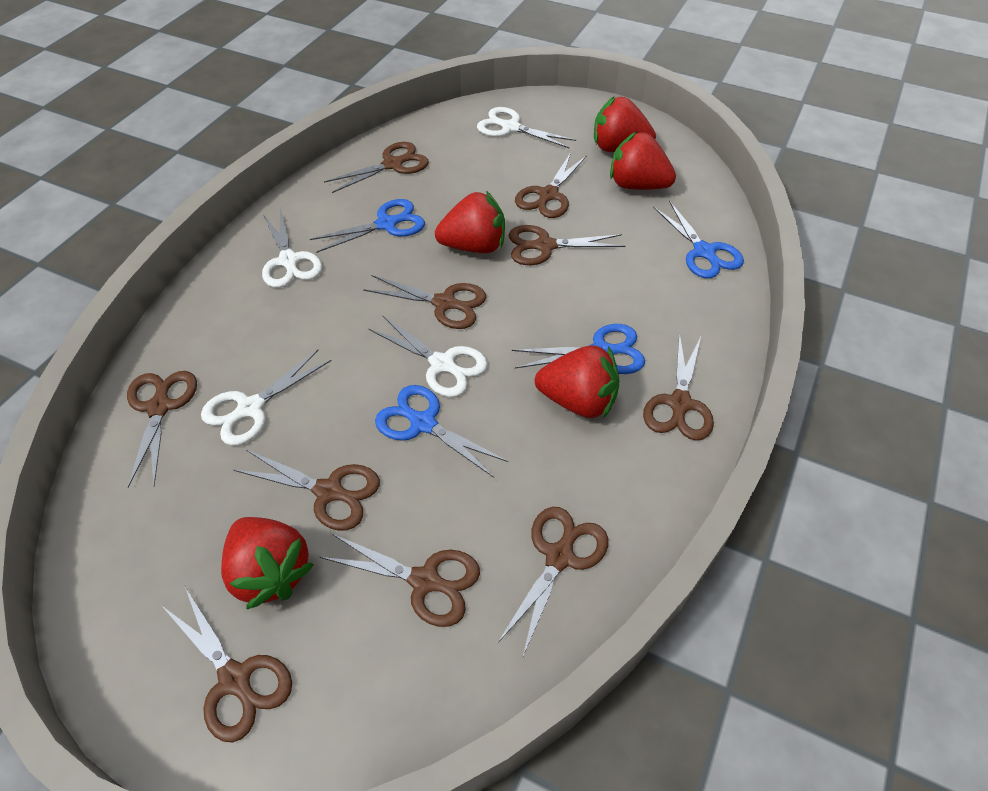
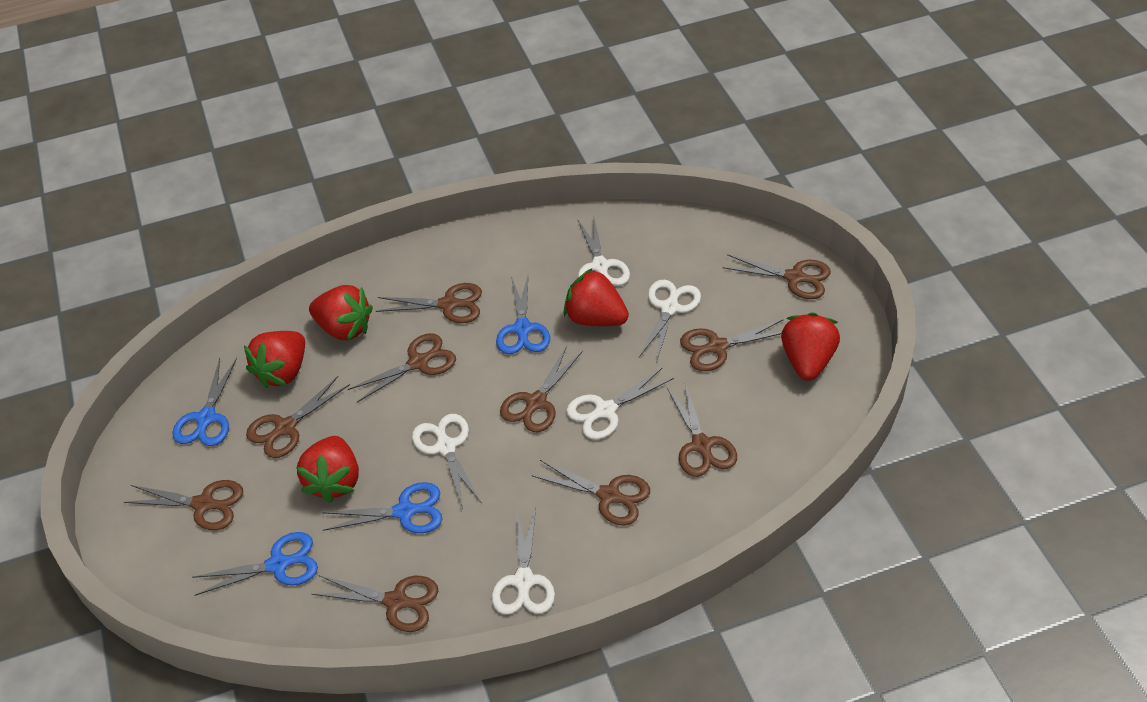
white scissors: [201,350,332,446] [262,210,322,288] [369,316,488,397] [477,107,576,148] = 4 -> [412,414,481,509] [492,508,555,615] [566,367,674,440] [578,218,630,286] [639,280,701,363] = 5

